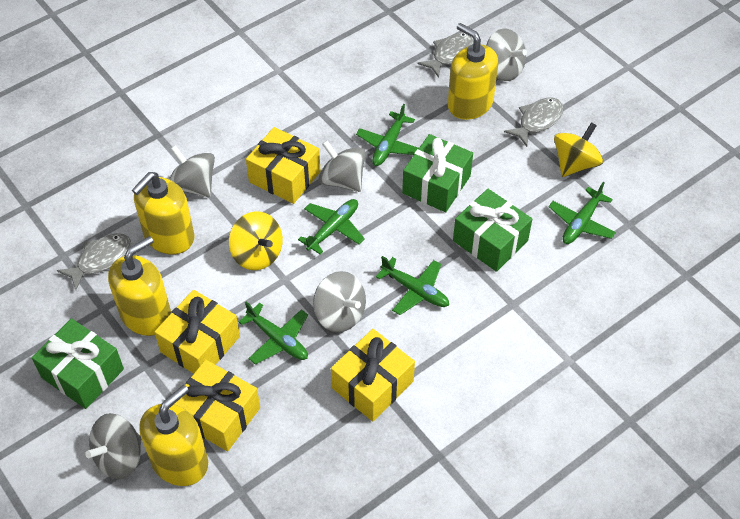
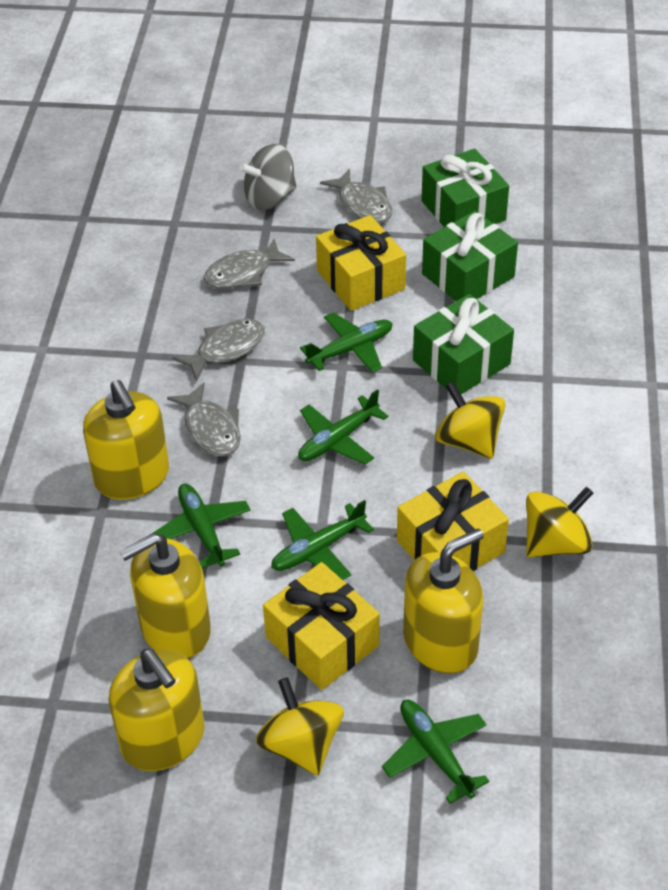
grey fish: [57,233,131,290] [418,32,474,78] [504,97,564,147] = 3 -> [167,382,241,457] [172,319,265,382] [204,239,295,289] [320,169,393,223] = 4
grey spinning top: [85,413,142,479] [169,145,215,197] [313,271,366,332] [319,140,366,192] [486,29,527,81] = 5 -> [239,144,297,210] = 1
yellow gift: [154,290,240,374] [174,360,260,451] [246,127,320,204] [331,329,415,422] = 4 -> [263,562,380,690] [316,215,406,311] [397,471,509,571] = 3
yellow spinning top: [229,212,283,270] [554,122,603,177] = 2 -> [256,677,344,776] [435,381,506,459] [526,487,593,557] = 3

